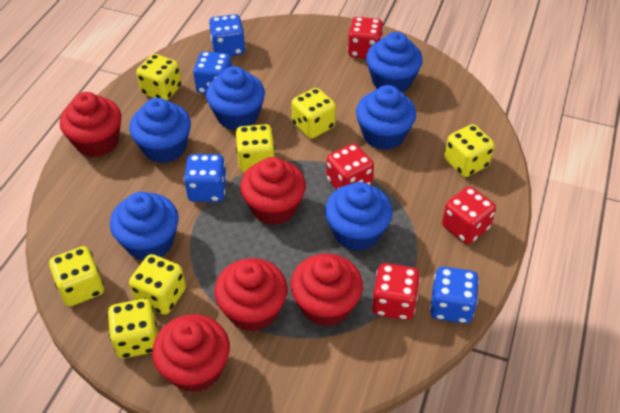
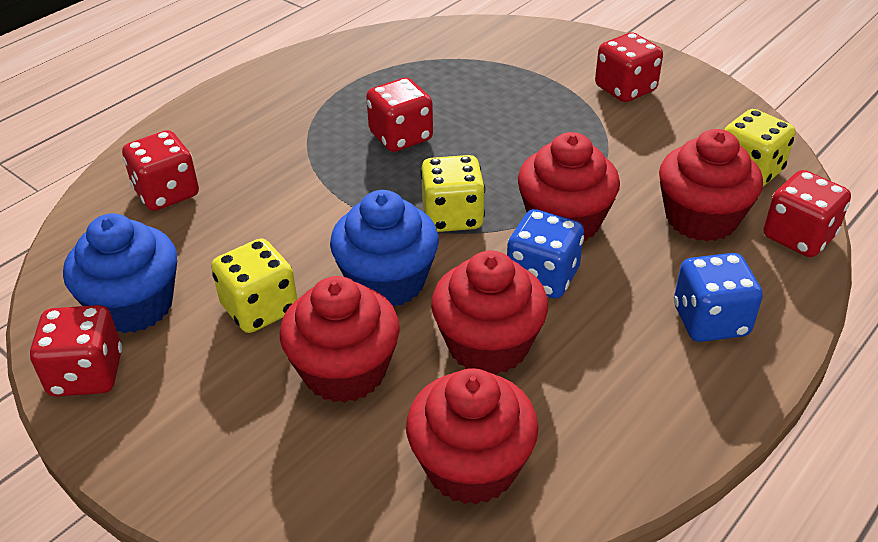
blue cupcake: [110,192,179,261] [129,98,191,163] [206,66,265,130] [325,182,392,251] [356,85,416,150] [366,32,423,92] = 6 -> [63,214,177,333] [330,190,439,307] = 2
blue dice: [184,154,227,202] [193,51,232,94] [209,14,245,56] [430,267,479,324] = 4 -> [507,209,584,299] [674,253,763,342] = 2
red dice: [326,143,374,190] [347,17,384,59] [372,263,420,320] [442,186,496,244] = 4 -> [30,305,122,397] [122,130,199,211] [366,78,433,152] [595,32,663,102] [763,170,851,257] = 5
yellow dice: [49,246,104,306] [107,299,158,358] [129,254,186,315] [136,54,182,101] [236,124,275,172] [291,88,336,139] [444,124,495,177] = 7 -> [211,238,297,333] [420,155,485,232] [724,109,796,187] = 3

